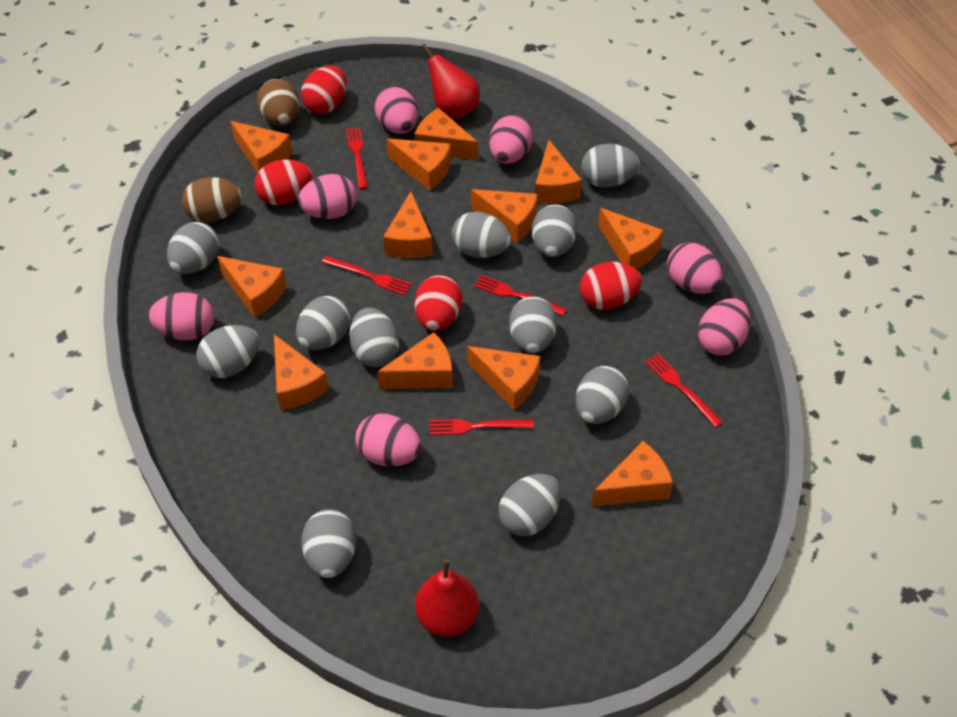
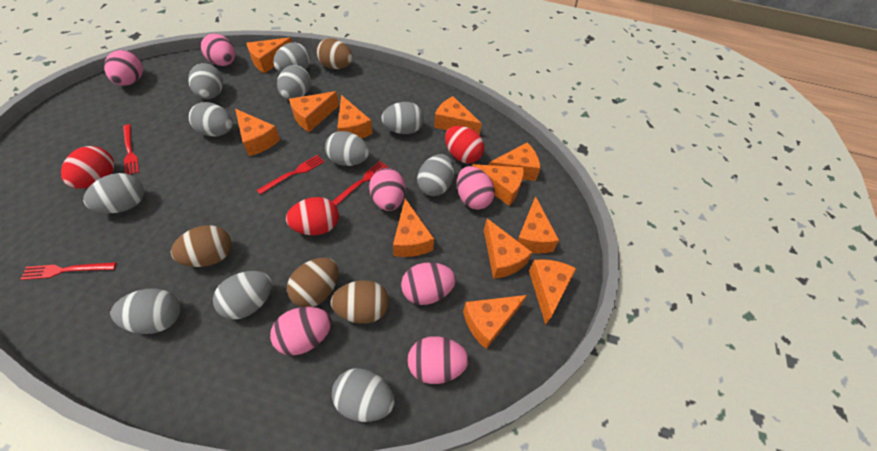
brown egg: [182,177,242,222] [257,79,299,126] = 2 -> [171,225,232,267] [287,258,338,307] [316,38,353,69] [331,280,389,324] = 4
red egg: [254,159,313,205] [301,65,347,114] [415,275,462,331] [580,262,642,310] = 4 -> [61,146,114,188] [286,197,339,235] [445,126,484,163] = 3
red fork: [322,256,412,296] [346,127,368,189] [430,419,534,435] [474,275,567,316] [645,354,723,427] = 5 -> [21,262,116,280] [123,124,139,175] [257,155,324,195] [332,161,389,206] = 4
red pear: [415,559,479,637] [421,44,480,119] = 2 -> none = 0

